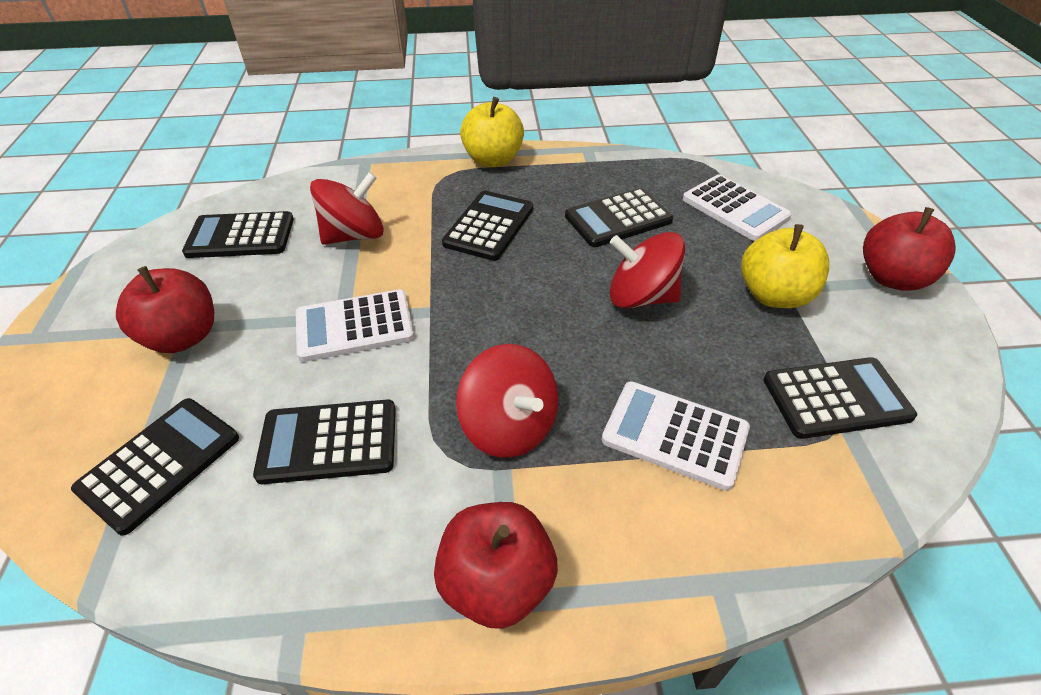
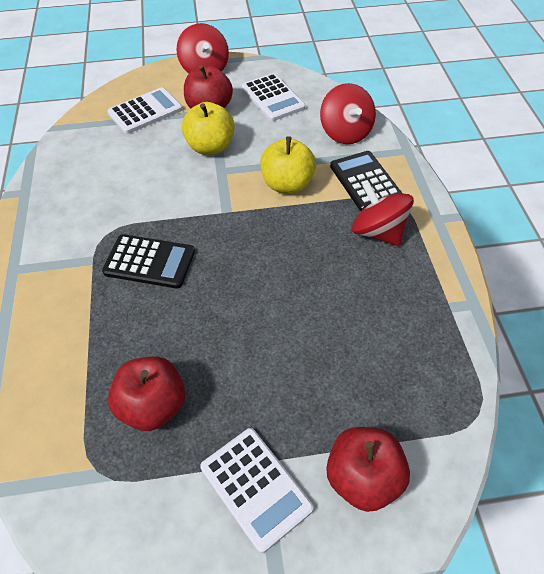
black calculator: [71,398,239,536] [182,211,294,258] [253,399,396,484] [442,190,533,261] [565,188,673,247] [763,357,917,439] = 6 -> [102,234,195,289] [330,151,403,211] = 2

